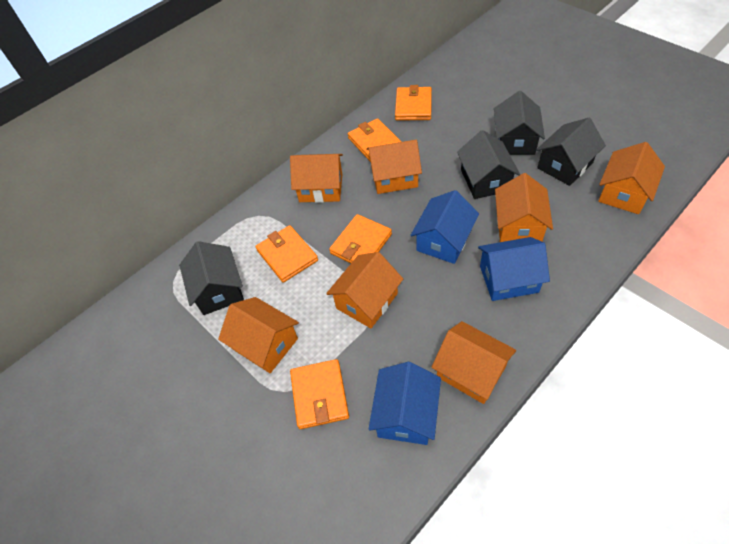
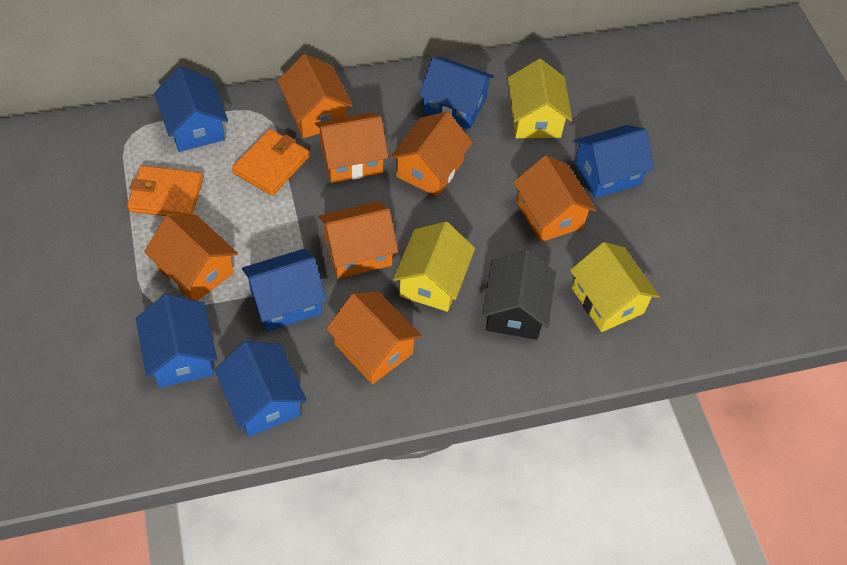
black house: [179,241,244,315] [457,130,520,199] [494,91,545,155] [536,118,606,186] = 4 -> [482,250,556,340] = 1
blue house: [369,362,441,445] [411,190,479,264] [478,237,550,301] = 3 -> [136,294,217,388] [154,67,228,152] [215,341,307,437] [242,249,327,332] [419,57,494,130] [574,125,654,198] = 6
orange wallet: [255,225,318,283] [290,359,349,429] [329,214,392,263] [348,118,401,162] [395,85,432,121] = 5 -> [127,166,203,216] [232,129,310,196] = 2
yellow house: none = 0 -> [393,222,475,312] [508,59,572,138] [570,242,660,332] = 3

